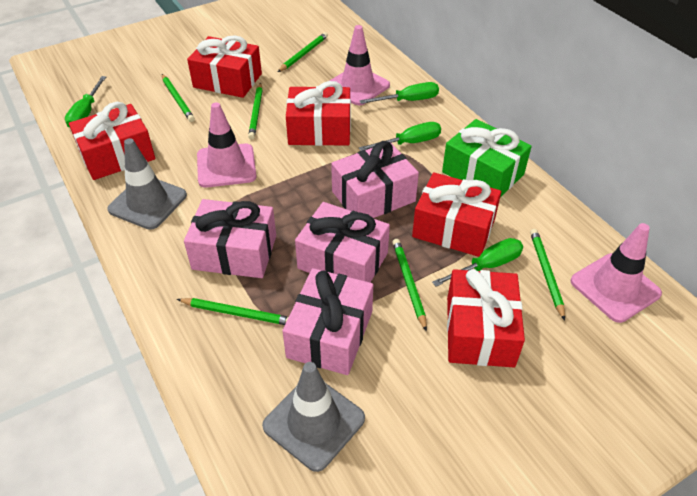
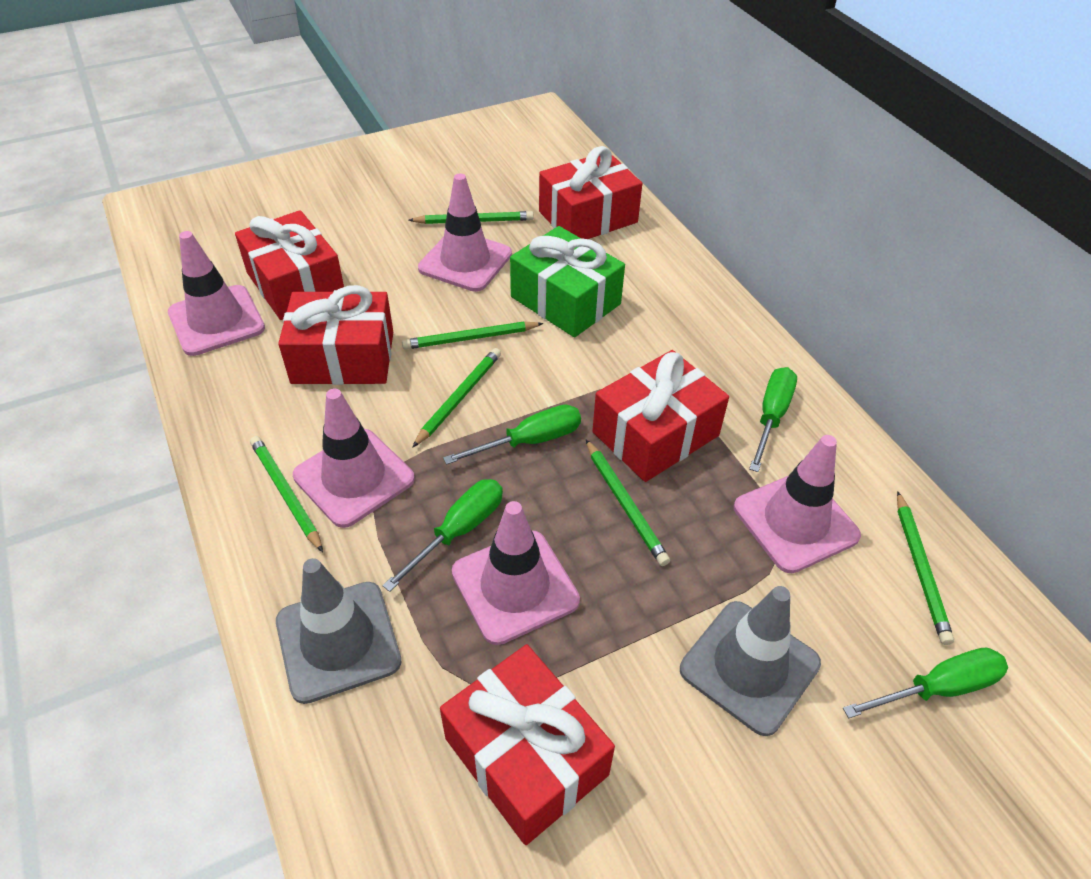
pink gift: [184,199,276,278] [283,268,373,375] [295,202,390,282] [331,141,419,218] = 4 -> none = 0
pink traffic cone: [197,102,257,188] [329,25,390,105] [571,223,662,323] = 3 -> [168,231,265,356] [293,389,415,528] [418,174,512,292] [452,501,580,645] [734,435,861,573] = 5

